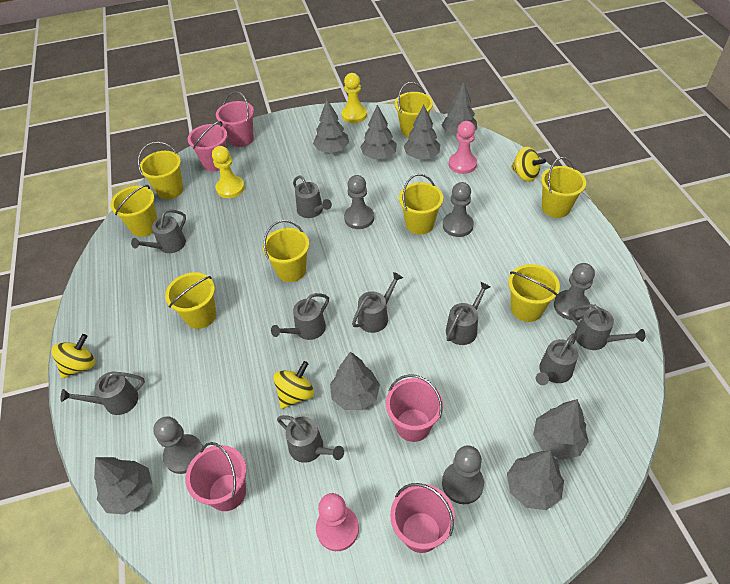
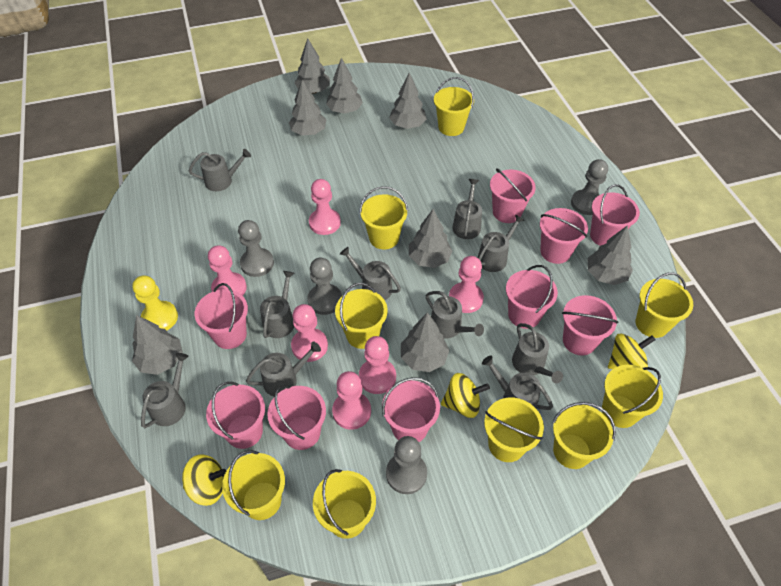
grey pawn: [153,416,203,474] [344,175,374,229] [442,445,484,504] [443,182,474,237] [554,263,595,320] = 5 -> [238,220,274,277] [307,258,342,315] [386,436,427,494] [571,159,608,215] = 4
grey watering can: [61,372,145,415] [131,209,186,253] [271,293,329,340] [277,415,344,463] [293,175,332,218] [352,272,403,333] [446,282,491,345] [536,333,578,385] [568,304,645,350] = 9 -> [141,353,189,428] [189,149,251,191] [246,342,321,397] [260,271,294,338] [340,247,401,300] [426,291,484,339] [452,179,482,239] [478,214,524,272] [482,355,553,410] [512,323,563,383] = 10
pink bucket: [185,442,247,511] [188,121,227,171] [216,91,254,147] [386,374,443,442] [390,483,455,553] = 5 -> [195,283,248,349] [206,382,265,449] [267,385,326,450] [382,377,440,442] [490,168,536,223] [506,265,558,329] [540,208,588,264] [562,295,618,356] [590,184,640,246] = 9
pink pawn: [316,493,359,551] [449,121,477,174] = 2 -> [208,245,247,296] [291,304,328,362] [309,179,341,235] [332,371,371,430] [359,336,396,394] [449,256,484,313] = 6
yellow bucket: [110,185,157,237] [138,142,183,199] [165,272,216,329] [263,220,309,282] [395,82,433,137] [399,174,443,235] [508,264,560,322] [541,157,586,218] = 8 -> [222,450,285,520] [313,469,376,539] [335,283,388,349] [360,186,408,249] [434,77,474,136] [484,398,544,462] [552,402,616,469] [602,365,663,428] [636,272,693,338] = 9
yellow pawn: [212,146,245,198] [341,73,367,123] = 2 -> [132,276,178,331] = 1

